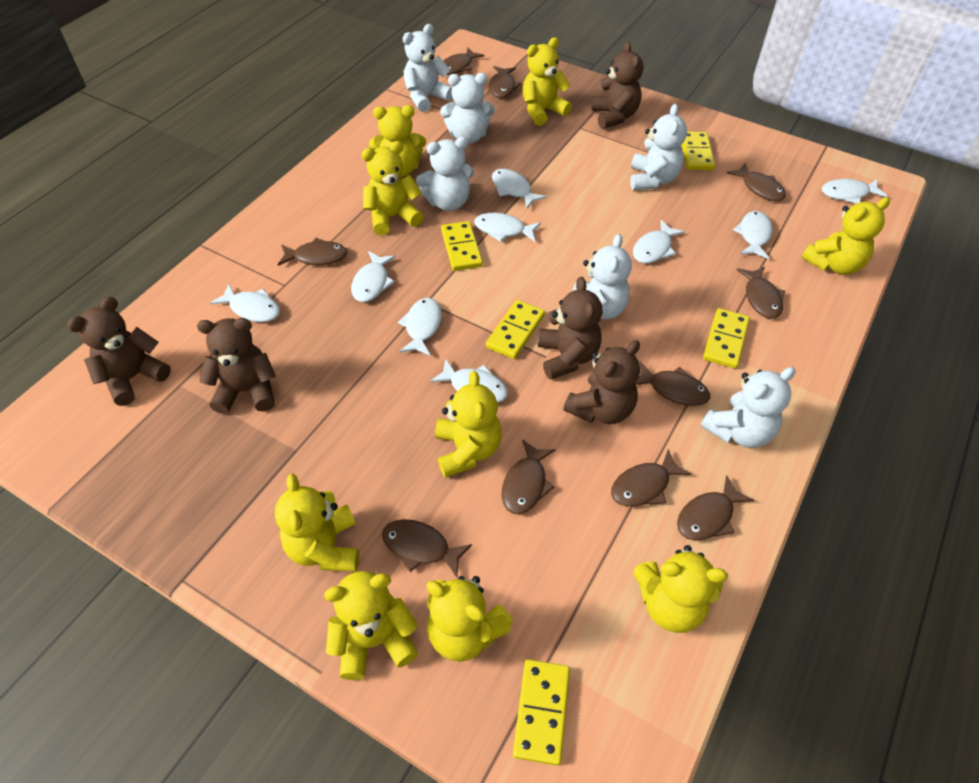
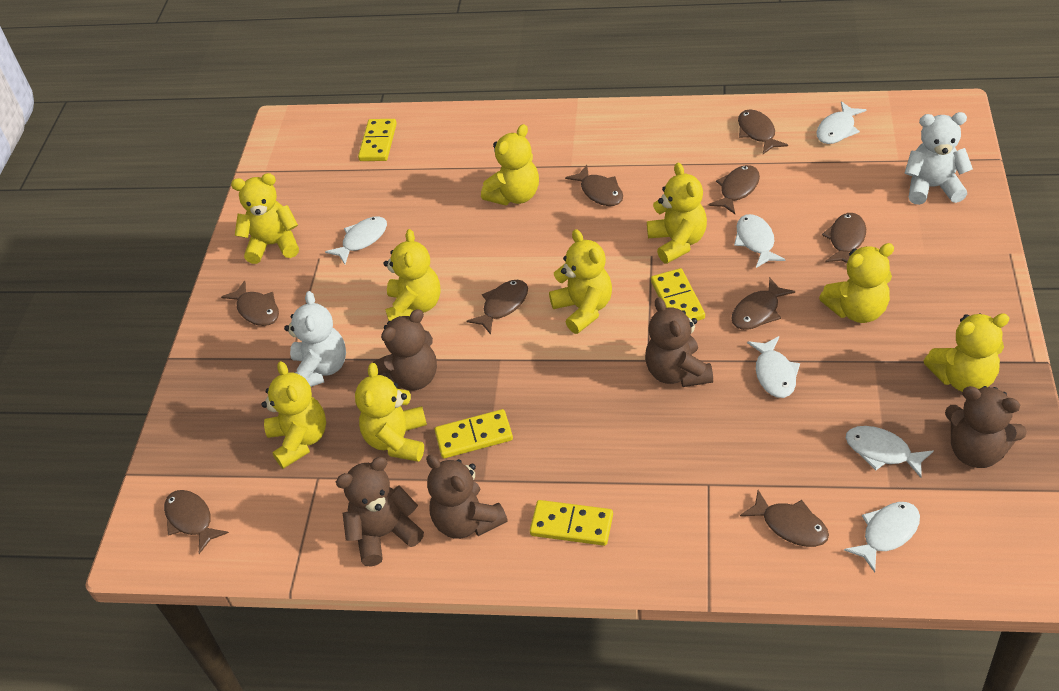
brown fish: [278,238,348,266] [382,519,472,577] [443,48,485,75] [489,66,521,98] [502,440,556,514] [611,449,691,506] [635,361,710,406] [677,476,754,541] [727,163,786,201] [737,267,785,319] = 10 -> [164,490,229,554] [221,281,279,326] [466,280,528,335] [565,165,623,206] [708,165,760,214] [732,278,795,330] [738,109,788,154] [740,490,829,547] [822,213,866,263] = 9
white fish: [210,283,280,322] [351,251,396,302] [398,298,442,356] [430,359,508,403] [474,213,541,242] [492,169,547,208] [633,220,685,263] [733,211,773,259] [822,179,887,203] = 9 -> [325,216,387,264] [734,214,785,268] [747,336,800,398] [816,101,866,144] [844,502,920,573] [846,426,934,478] = 6
white teddy bear: [403,24,452,112] [416,137,474,211] [440,73,495,144] [573,234,632,324] [630,104,687,190] [701,367,796,448] = 6 -> [284,291,346,387] [905,112,973,205] = 2
yellow domino: [441,221,483,271] [486,300,545,359] [513,659,570,766] [682,132,715,170] [703,308,750,369] = 5 -> [358,119,397,161] [434,409,513,458] [530,500,613,546] [651,268,705,321] = 4

